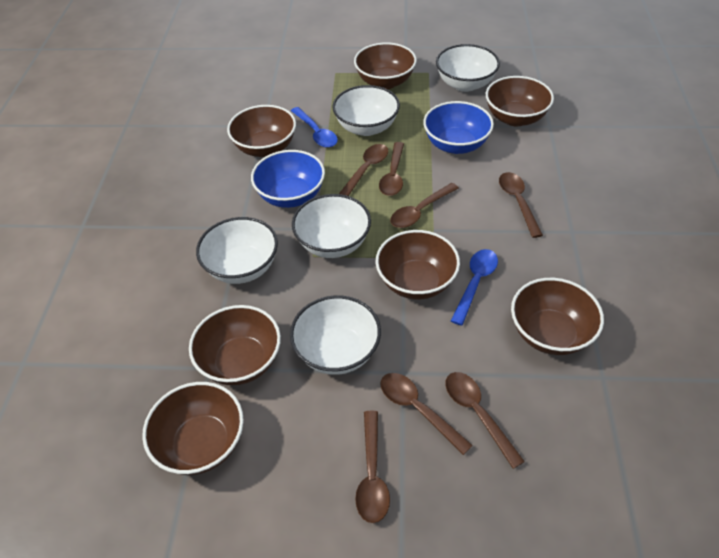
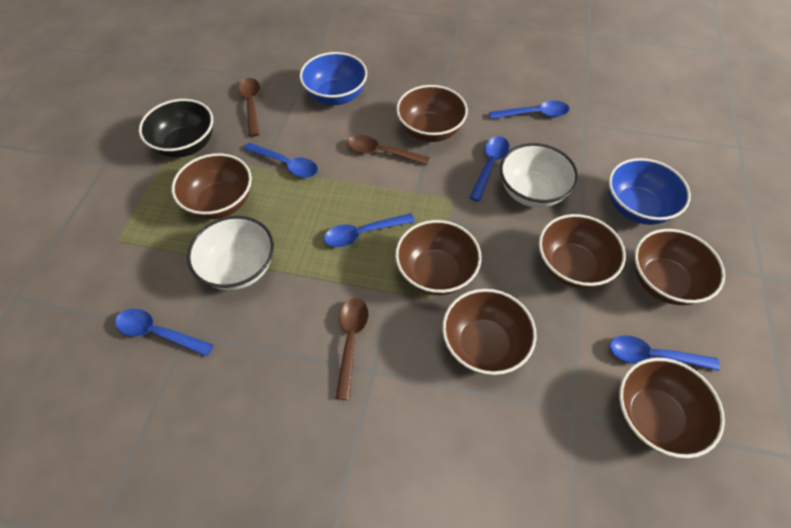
black bowl: none = 0 -> [139,99,213,158] = 1
blue spoon: [291,107,338,148] [451,249,498,326] = 2 -> [115,309,213,357] [244,143,318,178] [324,213,415,247] [469,136,510,202] [489,101,570,119] [610,335,720,371] = 6
brown spoon: [339,144,388,196] [355,411,390,523] [379,142,404,196] [380,373,473,455] [390,183,459,228] [445,372,525,469] [499,172,543,238] = 7 -> [238,78,260,137] [336,298,368,400] [347,135,430,165] = 3
white bowl: [196,217,278,284] [290,295,381,375] [292,194,371,258] [332,85,400,136] [436,44,500,92] = 5 -> [187,216,274,290] [500,143,578,208] = 2

